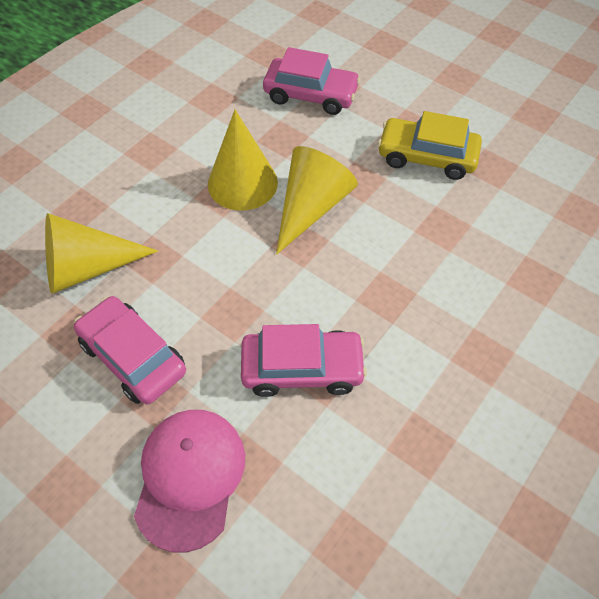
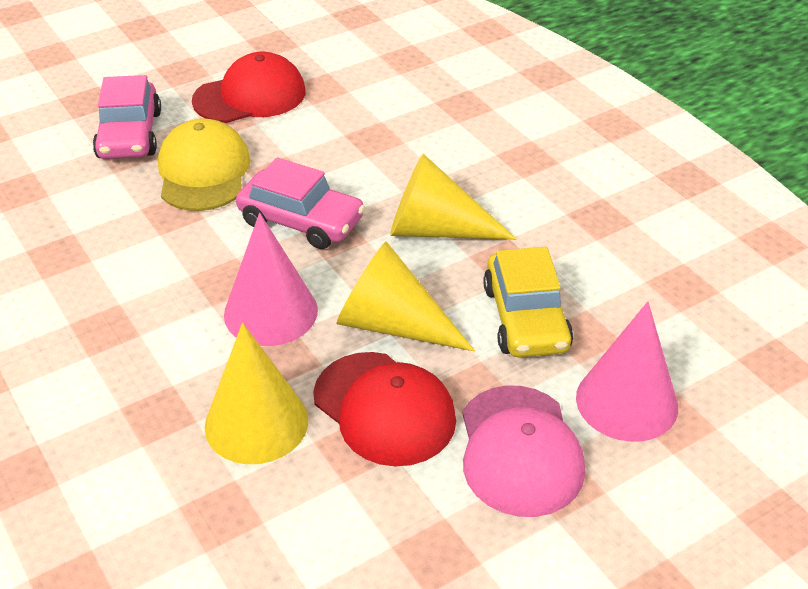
pink car: [74,296,186,404] [241,324,367,397] [263,47,361,115] = 3 -> [93,75,161,159] [236,157,365,249] = 2
pink cone: none = 0 -> [224,213,318,346] [576,302,678,442] = 2
red cap: none = 0 -> [192,52,306,123] [313,352,456,466] = 2
yellow cap: none = 0 -> [158,119,251,211] = 1

